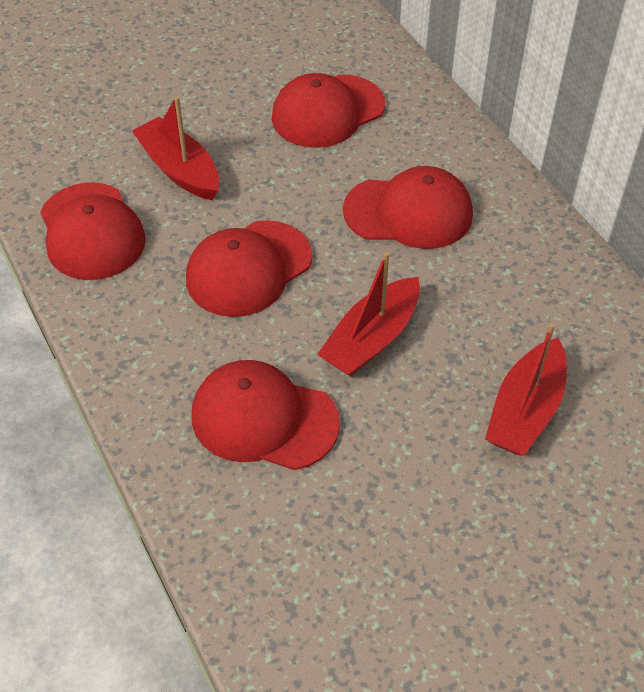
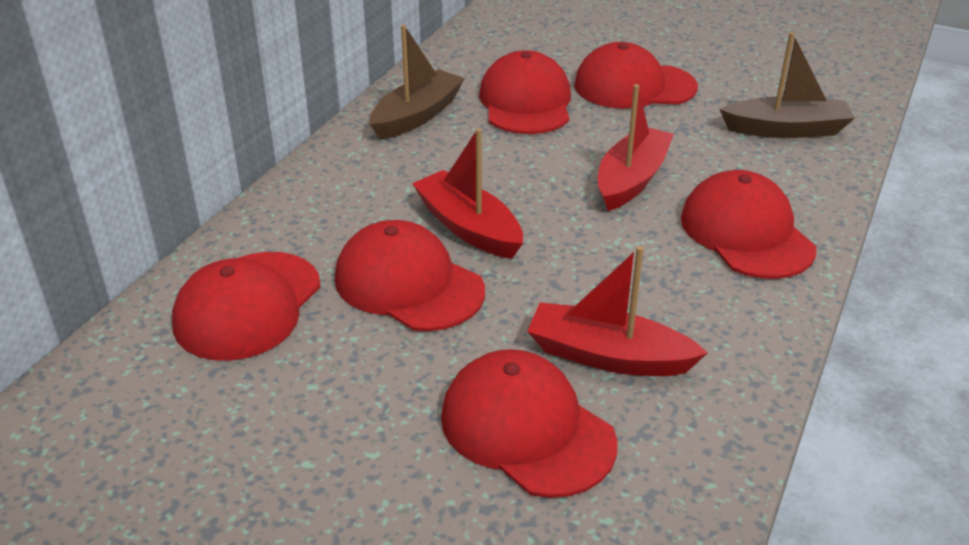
brown boat: none = 0 -> [370,25,465,140] [719,32,855,138] = 2
red cap: [40,183,146,280] [186,220,312,317] [192,360,340,470] [272,73,385,148] [343,166,473,249] = 5 -> [172,252,321,361] [335,220,485,331] [441,349,618,498] [479,50,571,134] [574,42,698,109] [681,170,816,279] = 6

